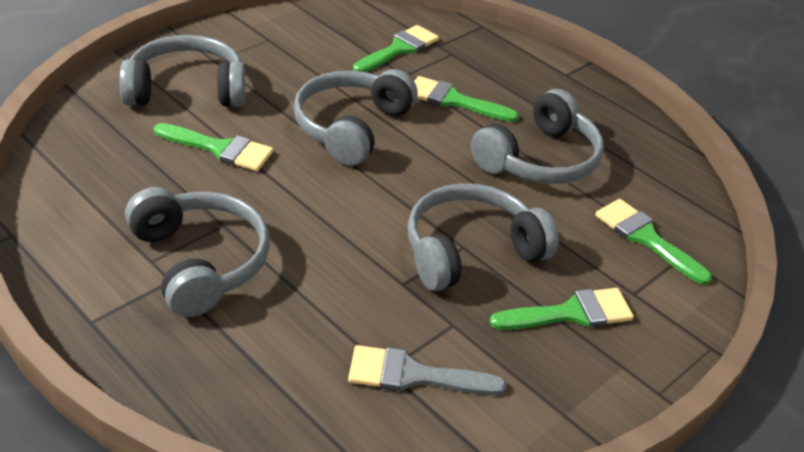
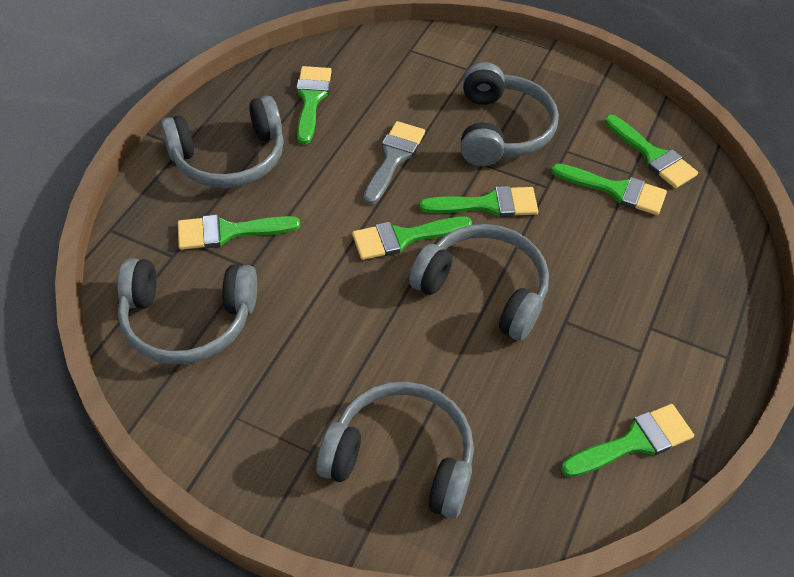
green brush: [154,123,273,171] [353,25,439,72] [414,76,519,122] [490,288,634,330] [595,199,712,285] = 5 -> [178,215,300,250] [296,66,332,145] [352,216,472,260] [420,186,538,217] [551,163,667,215] [561,404,694,477] [605,115,698,188] = 7

